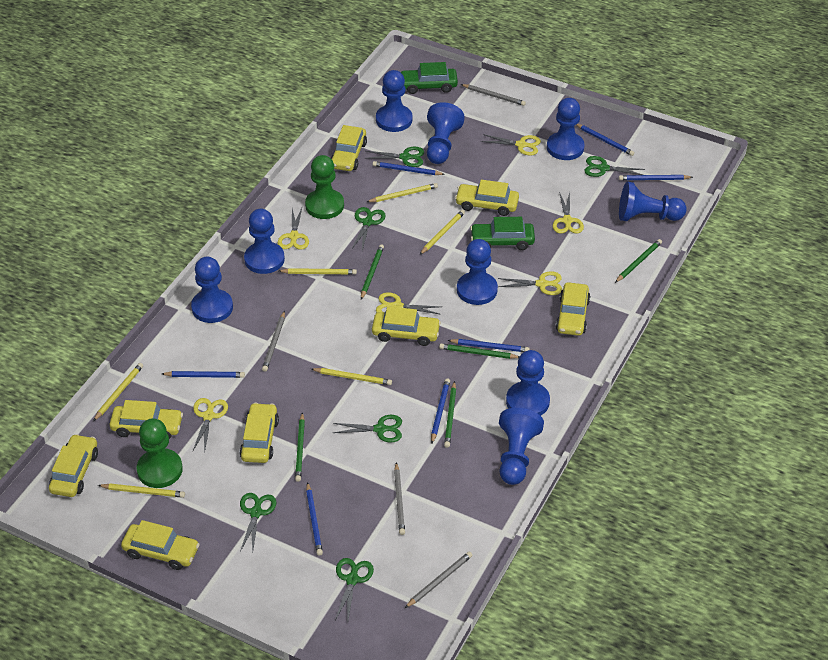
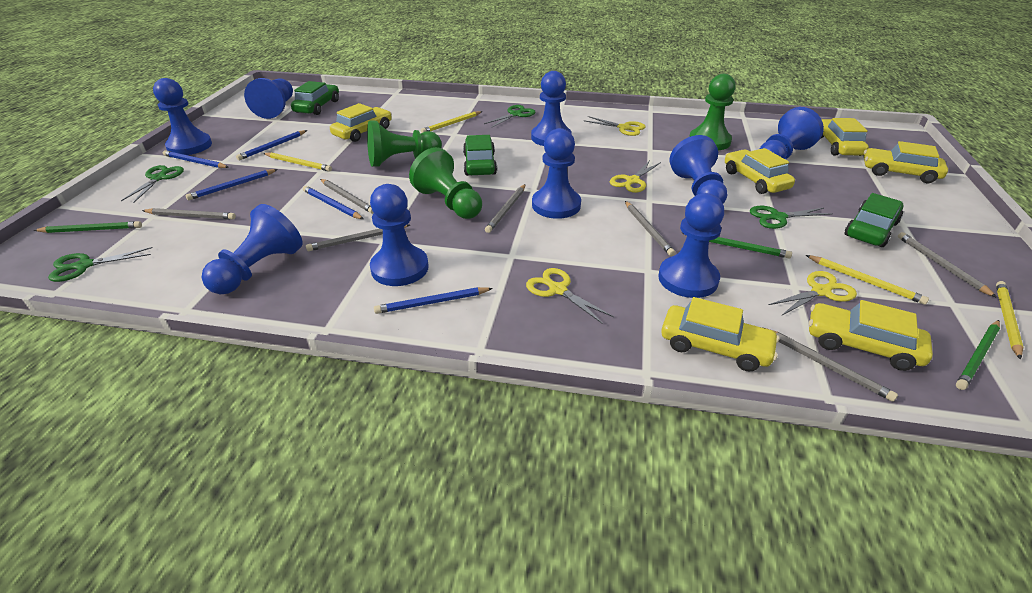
blue pencil: [162,371,245,378] [306,482,323,556] [373,161,445,175] [431,378,450,444] [448,339,530,352] [576,124,635,156] [619,175,693,180] = 7 -> [163,150,228,168] [186,169,278,200] [236,130,307,160] [303,186,363,219] [374,287,493,314] = 5
green car: [401,62,458,94] [470,217,535,250] = 2 -> [291,81,339,115] [463,135,497,176] [845,193,904,247] = 3
green pawn: [136,418,183,488] [305,155,344,219] = 2 -> [367,121,442,167] [409,147,482,219] [689,74,736,150] = 3
green pencil: [295,412,305,482] [361,244,384,300] [439,344,519,359] [444,381,456,448] [615,239,662,283] = 5 -> [34,221,142,233] [682,232,792,258] [956,320,1000,390] = 3
green scissors: [240,493,276,552] [333,415,402,442] [335,558,374,620] [352,207,386,250] [364,147,424,167] [584,156,645,177] = 6 -> [48,247,152,282] [121,165,184,203] [484,105,536,128] [750,206,832,229] = 4
grey pencil: [262,311,285,372] [394,462,405,535] [405,552,472,608] [461,84,526,106] = 4 -> [142,208,236,220] [306,224,410,251] [320,179,374,214] [485,184,526,233] [625,201,675,256] [761,327,898,402] [898,232,997,298] = 7
yellow car: [49,434,98,497] [110,400,183,439] [121,520,200,570] [240,403,279,463] [331,125,367,171] [372,306,441,346] [455,180,519,216] [556,282,590,336] = 8 -> [330,103,392,142] [661,297,779,372] [725,148,795,194] [809,300,933,371] [820,118,869,156] [864,141,948,183] = 6
yellow pencil: [93,363,143,421] [98,484,185,498] [279,268,357,274] [311,368,392,385] [367,183,438,202] [420,210,465,255] = 6 -> [263,152,332,171] [421,111,482,133] [806,255,929,305] [996,281,1024,359] = 4
yellow scissors: [193,398,228,453] [278,208,309,250] [376,292,441,314] [481,134,541,156] [498,271,562,295] [553,192,584,234] = 6 -> [526,268,614,324] [585,116,646,136] [610,160,661,193] [769,271,857,316] = 4

